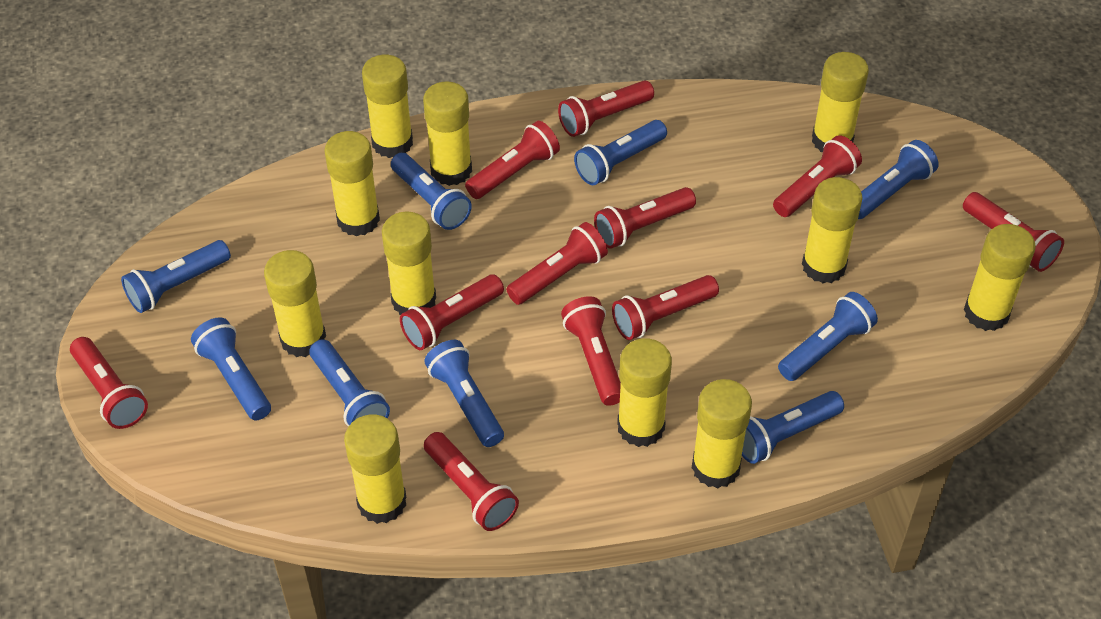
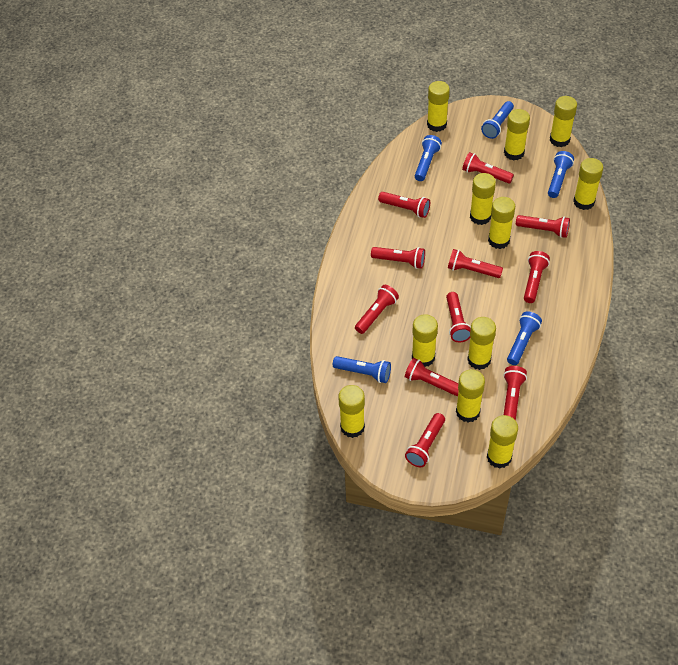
blue flashlight: [121,240,231,313] [191,317,271,420] [309,339,390,426] [391,153,472,230] [424,340,504,447] [574,120,667,185] [742,391,844,464] [778,292,878,381] [858,140,939,219] = 9 -> [333,356,391,383] [415,135,442,181] [481,101,514,139] [507,312,542,365] [548,151,574,198] = 5

